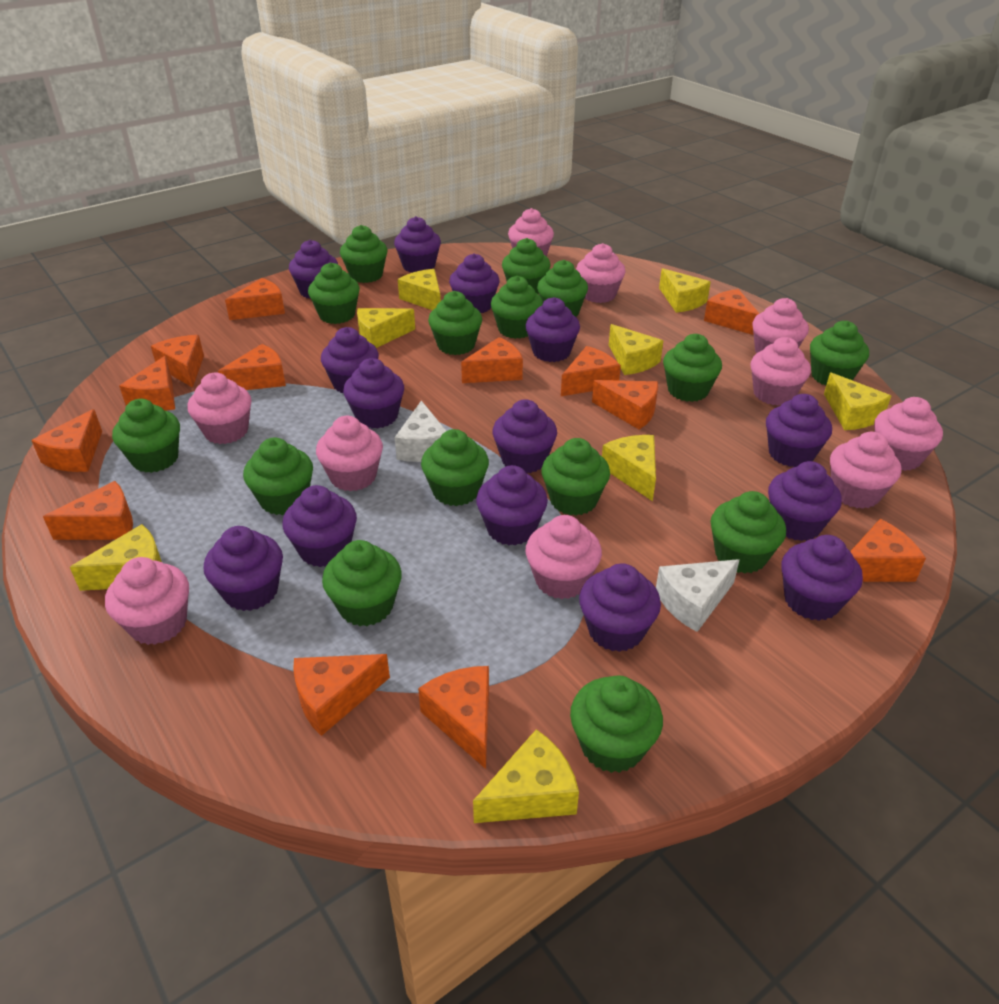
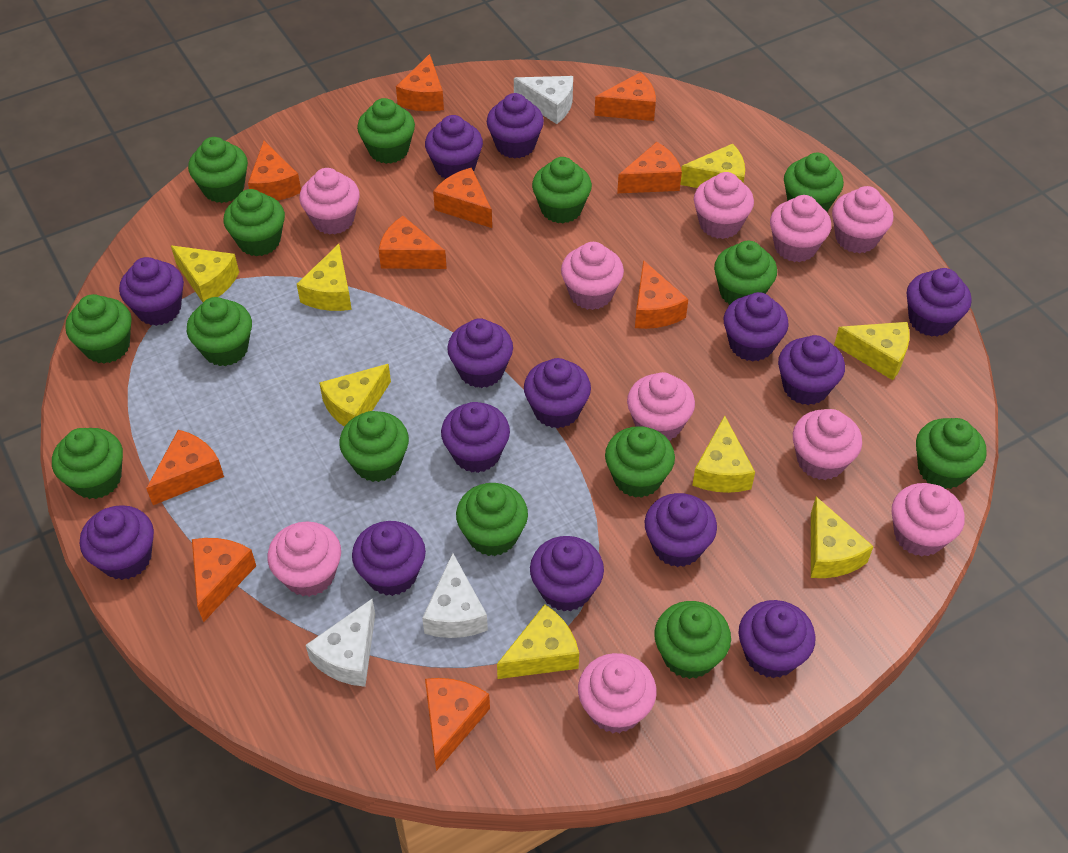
green cupcake: [112,399,180,473] [243,437,313,515] [308,262,360,324] [322,540,402,626] [340,225,387,283] [421,429,489,506] [428,291,482,355] [491,276,543,339] [502,238,550,294] [537,260,588,317] [541,438,610,516] [570,675,663,773] [663,334,722,402] [710,491,786,573] [810,321,869,385] = 15 -> [52,428,123,499] [65,294,132,364] [187,297,252,366] [188,137,248,203] [224,189,285,256] [339,411,409,482] [357,98,415,164] [456,483,528,556] [532,157,592,223] [605,426,675,498] [654,601,731,679] [714,241,777,305] [784,153,844,212] [916,418,987,489] = 14
orange cheese: [31,409,102,472] [43,481,133,540] [119,356,175,411] [151,335,204,388] [218,344,286,390] [225,278,285,320] [293,654,390,736] [418,666,489,769] [461,337,523,383] [561,346,621,396] [592,380,658,429] [704,289,760,335] [850,519,926,582] = 13 -> [146,430,224,505] [192,538,256,622] [248,141,301,201] [379,216,447,269] [396,54,444,111] [425,678,490,771] [433,167,492,228] [594,72,656,121] [617,142,682,193] [635,260,688,329] = 10
white cheese: [395,401,446,462] [656,559,739,632] = 2 -> [306,599,375,687] [422,553,488,638] [514,76,573,124] = 3

